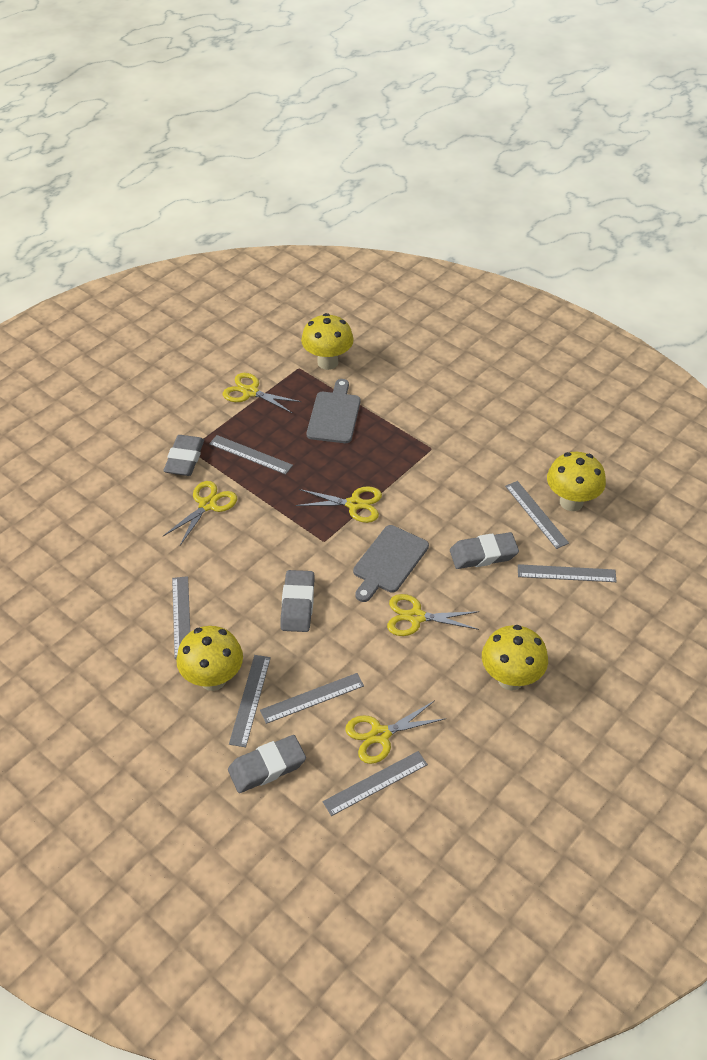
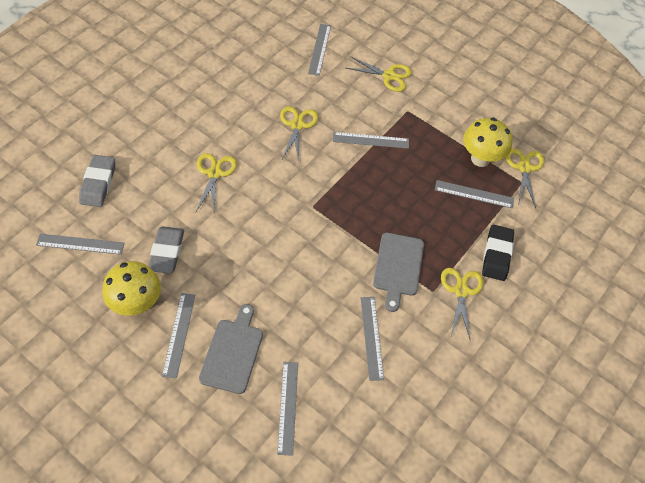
black eraser: none = 0 -> [482,225,514,281] = 1
grey eraser: [163,435,204,476] [228,735,306,793] [280,570,315,632] [450,532,519,569] = 4 -> [79,155,115,207] [148,226,184,274] = 2
yellow mushroom: [176,626,243,691] [301,313,354,370] [482,625,548,691] [547,452,606,511] = 4 -> [102,261,161,316] [463,118,512,167] = 2

